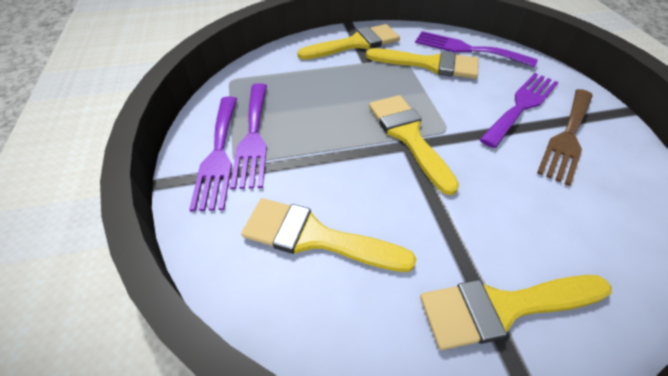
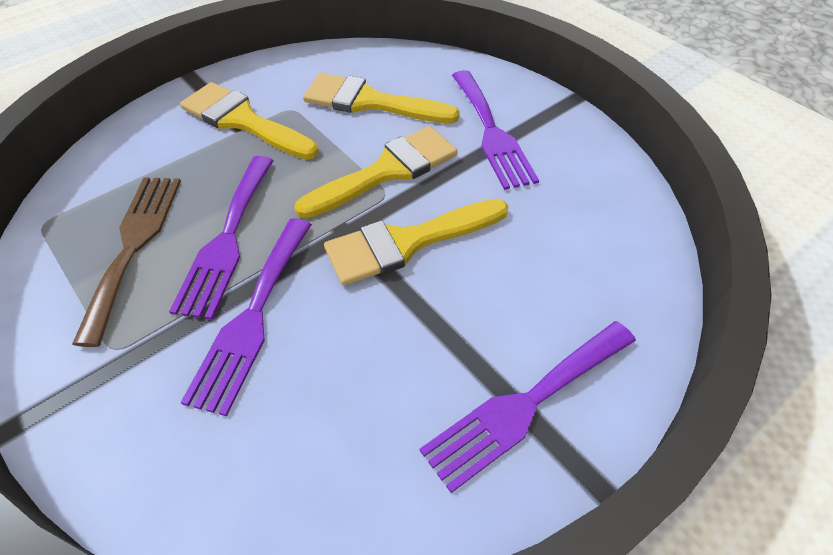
yellow brush: [241,198,417,272] [297,24,400,60] [366,48,479,79] [369,95,459,195] [420,275,612,350] = 5 -> [180,82,318,160] [294,126,458,218] [303,73,460,123] [324,199,509,286] = 4

